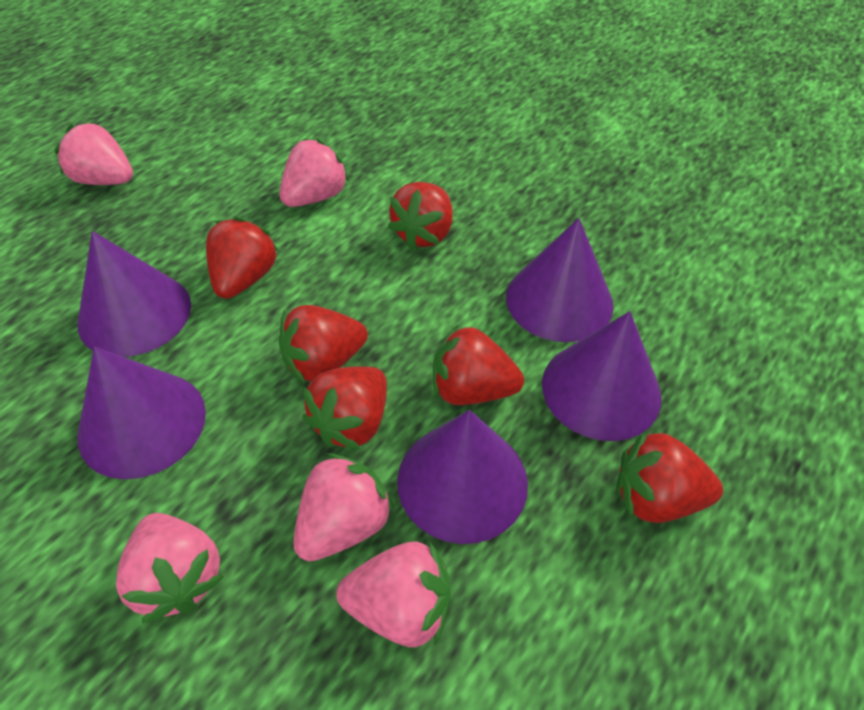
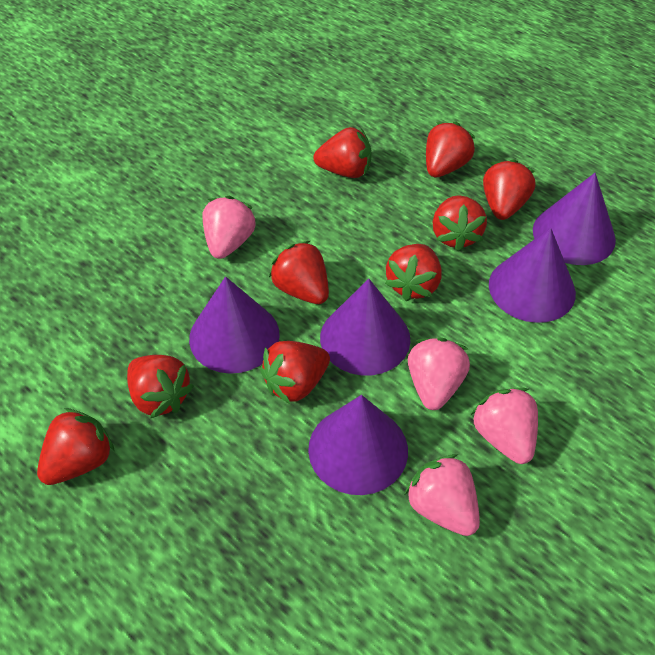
pink strawberry: [55,122,133,185] [116,513,224,623] [280,139,349,207] [293,453,394,561] [336,542,451,647] = 5 -> [202,196,256,259] [405,454,480,536] [408,338,470,410] [471,388,538,464] = 4
red strawberry: [206,217,278,299] [279,305,368,384] [303,366,387,450] [388,182,453,249] [433,324,524,405] [616,430,723,523] = 6 -> [37,408,115,485] [127,355,194,418] [260,341,330,404] [269,241,329,304] [313,127,372,178] [385,244,442,301] [426,122,475,177] [433,195,487,252] [483,159,535,220] = 9

